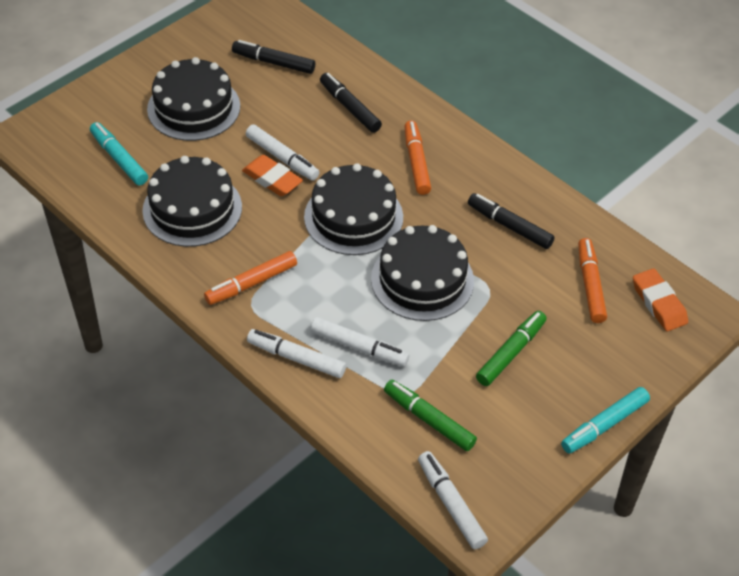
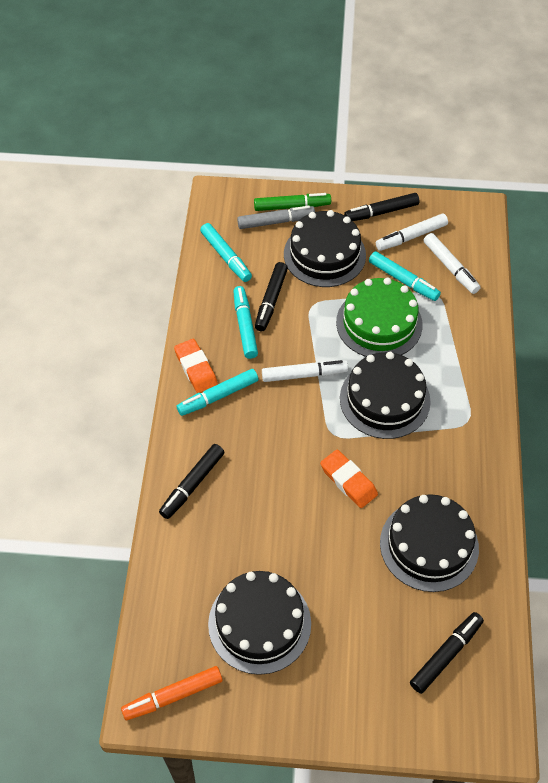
black marker: [232,40,315,74] [320,73,382,133] [468,193,555,249] = 3 -> [159,444,224,519] [255,262,288,331] [344,193,419,221] [410,612,484,694] = 4
green cake: none = 0 -> [336,278,423,357] = 1
green marker: [384,380,477,451] [476,311,547,386] = 2 -> [254,193,331,211] = 1
grey marker: none = 0 -> [237,206,315,229] = 1
orange marker: [204,251,297,305] [404,121,431,195] [578,238,607,323] = 3 -> [121,666,223,720] = 1
turquoise marker: [90,122,148,185] [561,387,650,453] = 2 -> [177,369,258,416] [200,223,252,282] [233,286,258,359] [369,251,441,301] = 4
white marker: [246,124,320,181] [247,329,346,378] [310,317,409,367] [418,451,488,549] = 4 -> [262,360,348,382] [376,213,448,251] [424,233,481,294] = 3

